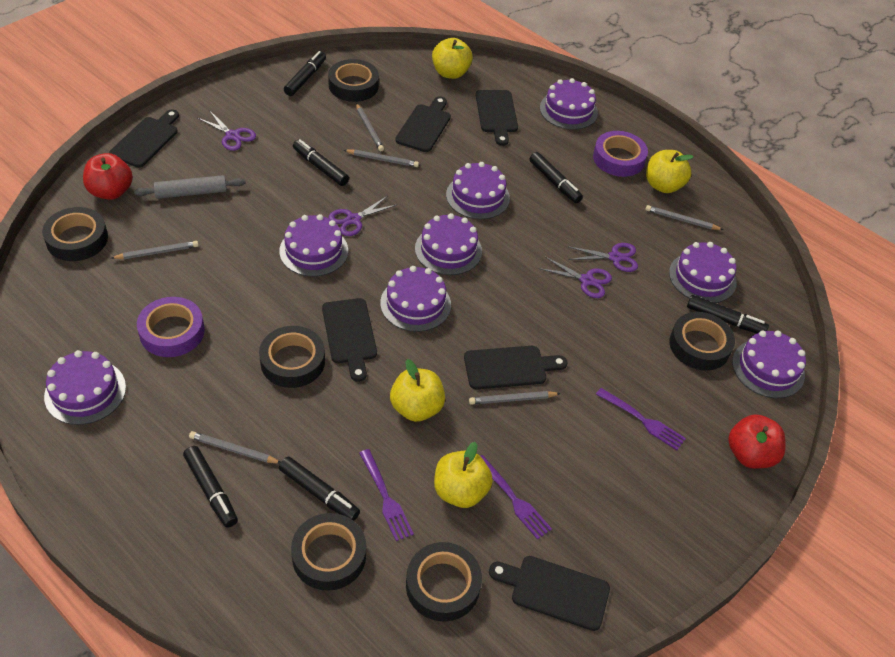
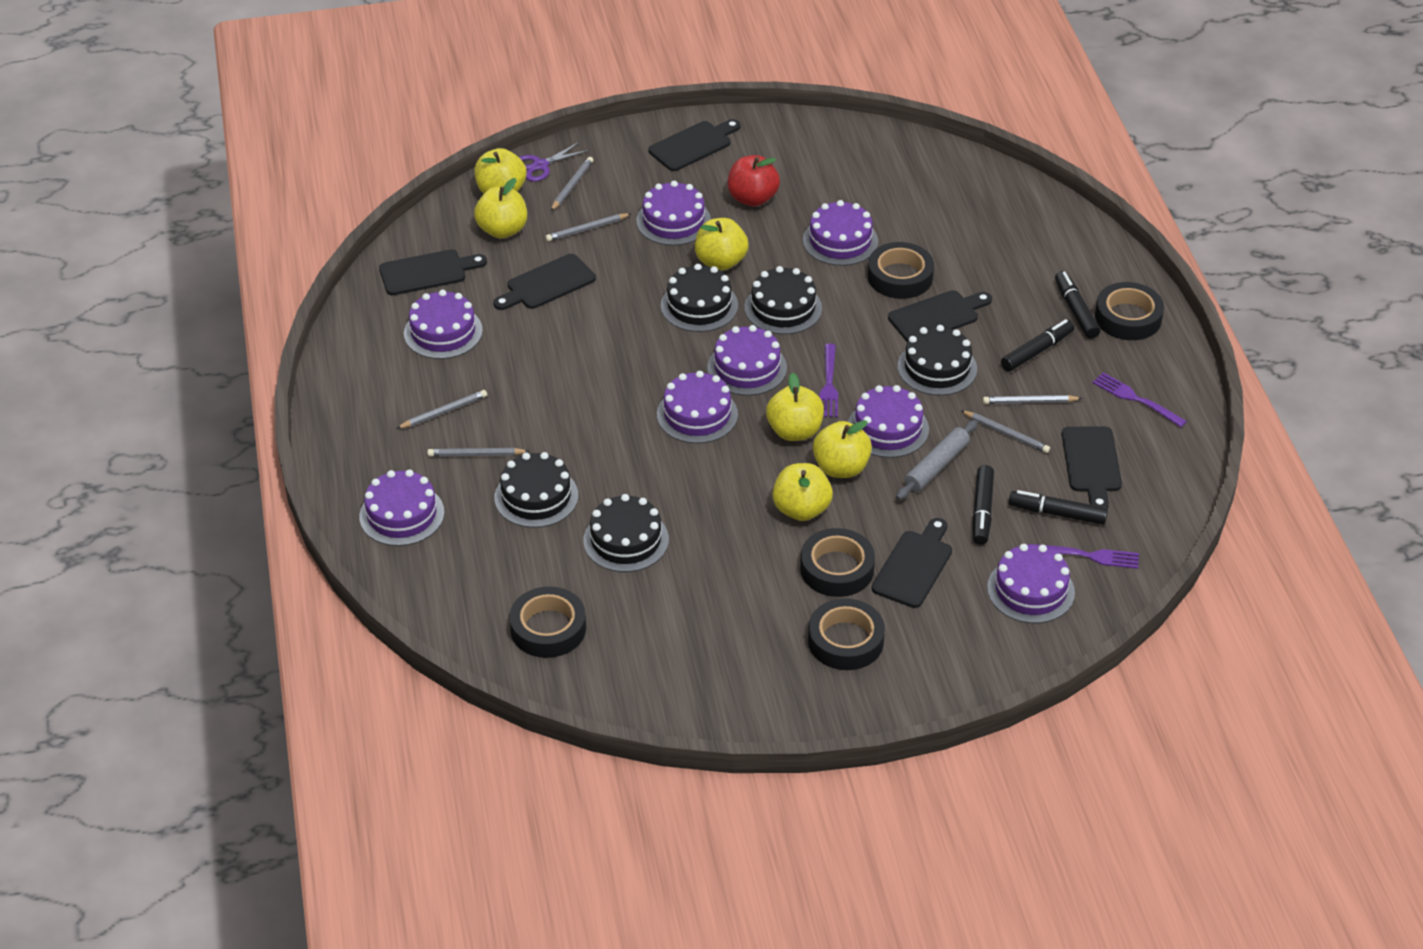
black cake: none = 0 -> [494,452,578,528] [583,494,669,572] [661,264,738,332] [745,266,822,334] [898,325,977,396] = 5
black marker: [183,446,238,528] [279,457,360,521] [284,51,326,96] [293,139,349,186] [529,152,583,203] [687,295,769,333] = 6 -> [972,465,994,545] [1001,319,1074,372] [1009,490,1108,525] [1055,271,1100,339] = 4
black tape: [42,207,108,261] [259,326,325,388] [291,513,366,591] [328,59,379,102] [406,542,482,622] [669,312,735,370] = 6 -> [509,587,586,658] [800,528,875,597] [808,598,885,670] [868,242,934,299] [1095,282,1164,340] = 5
purple scissors: [198,110,256,151] [328,196,396,236] [539,257,612,298] [568,243,638,272] = 4 -> [519,142,590,182] = 1
purple tape: [137,297,205,357] [593,131,648,177] = 2 -> none = 0
red apple: [83,153,133,200] [728,414,786,468] = 2 -> [728,155,780,206] = 1
yellow apple: [390,359,445,422] [432,38,473,79] [434,442,493,508] [646,150,694,193] = 4 -> [474,148,526,194] [474,178,527,238] [695,218,749,270] [766,373,824,441] [773,463,833,521] [813,420,872,478] = 6

